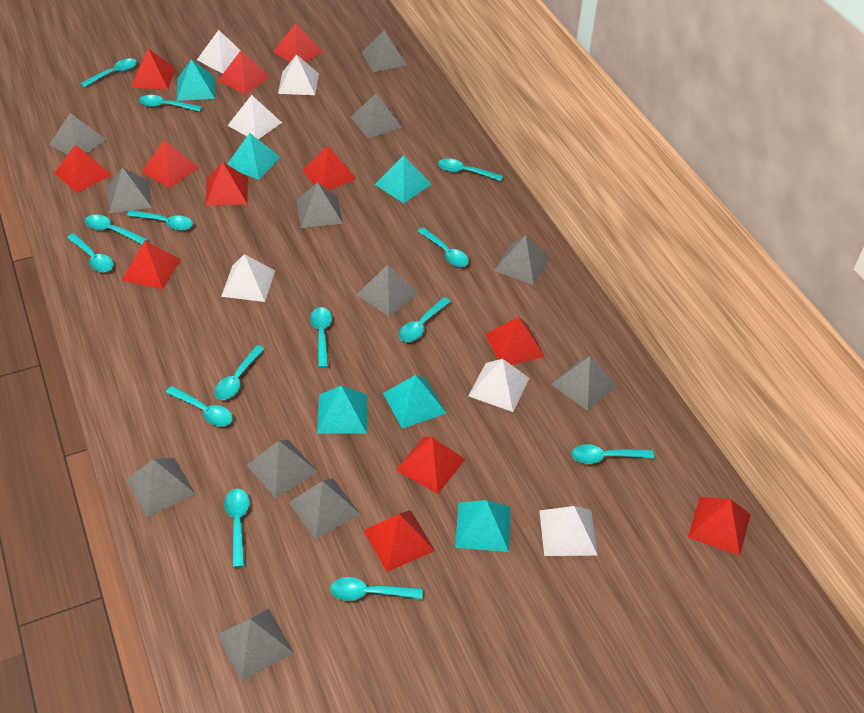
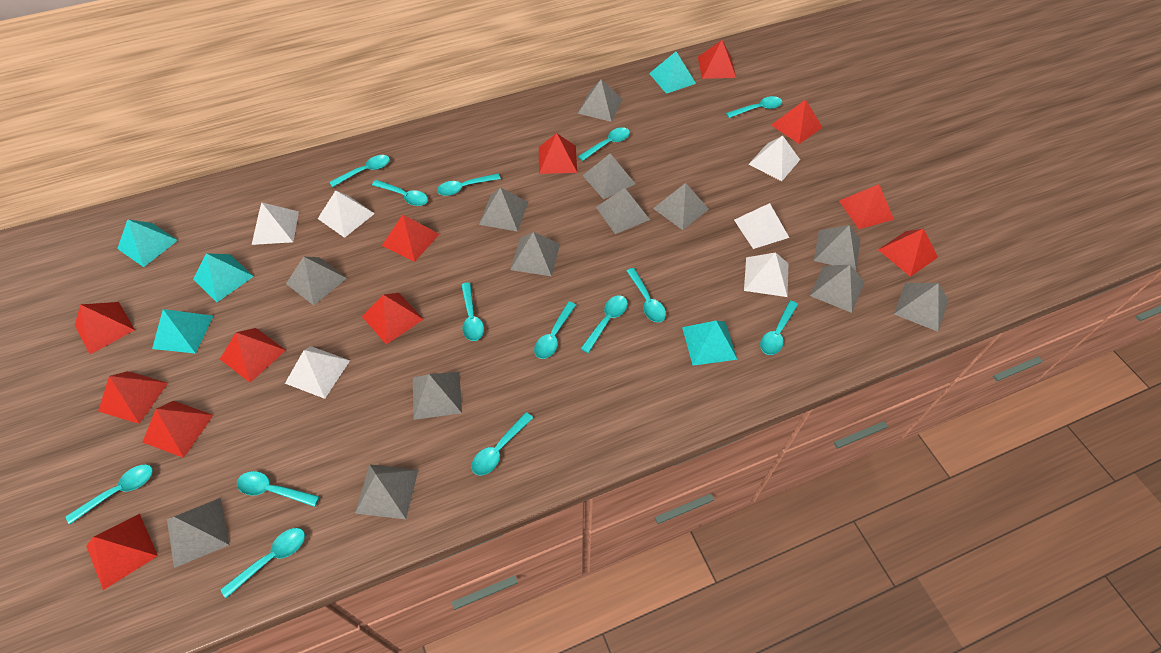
grey pyramid: [49,113,106,155] [107,167,152,213] [127,458,196,517] [217,608,294,681] [247,440,318,498] [288,478,360,539] [296,182,343,228] [351,93,402,138] [356,265,419,317] [361,31,407,72] [494,235,550,285] [551,356,617,411] = 12 -> [167,498,230,568] [286,257,347,305] [355,464,418,519] [413,372,462,420] [479,187,528,232] [510,232,560,276] [578,79,623,122] [582,154,635,199] [596,188,650,234] [653,183,709,230] [810,265,864,313] [814,225,860,271] [894,283,948,332] = 13
turquoise pyramid: [177,59,215,101] [227,133,280,180] [317,386,368,434] [374,155,431,203] [383,375,446,429] [455,500,510,552] = 6 -> [117,219,178,267] [152,309,213,353] [193,253,254,302] [649,52,696,94] [682,320,737,366] = 5

